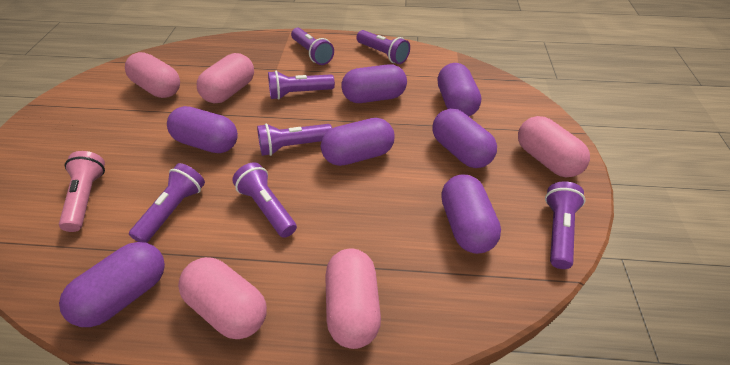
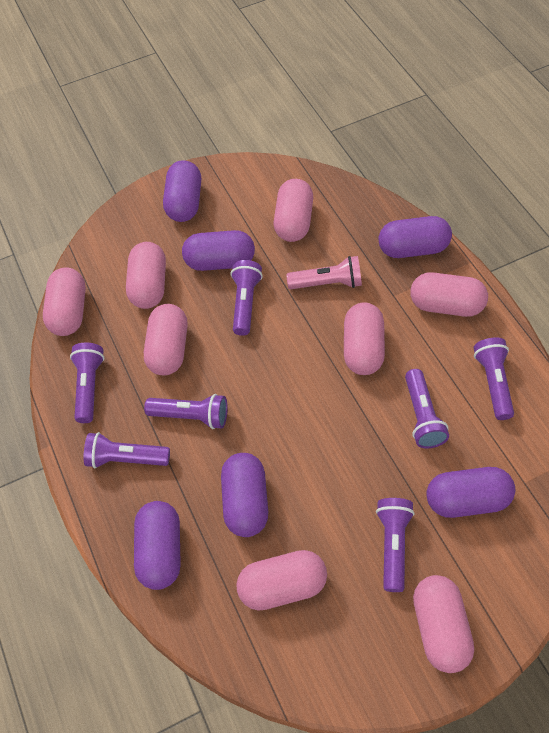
pink capsule: [125,52,180,98] [178,257,267,339] [197,53,254,103] [325,249,381,349] [518,116,590,177] = 5 -> [43,268,86,336] [126,242,166,309] [144,304,188,376] [236,550,327,611] [273,179,313,242] [344,302,385,375] [410,272,488,317] [413,575,474,673] = 8
purple capsule: [59,242,165,327] [167,106,238,153] [321,118,395,166] [341,64,407,103] [432,109,497,168] [438,63,481,116] [441,175,501,254] = 7 -> [134,501,181,590] [163,160,201,222] [182,230,255,271] [221,453,268,537] [379,216,452,258] [426,467,515,518] = 6

